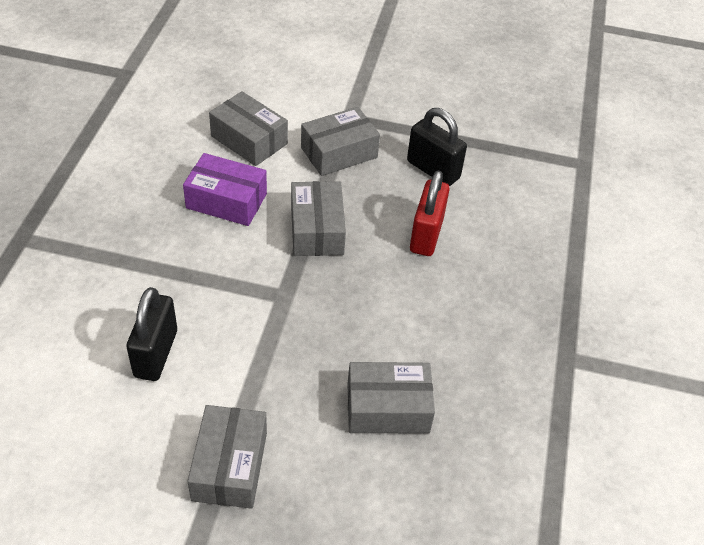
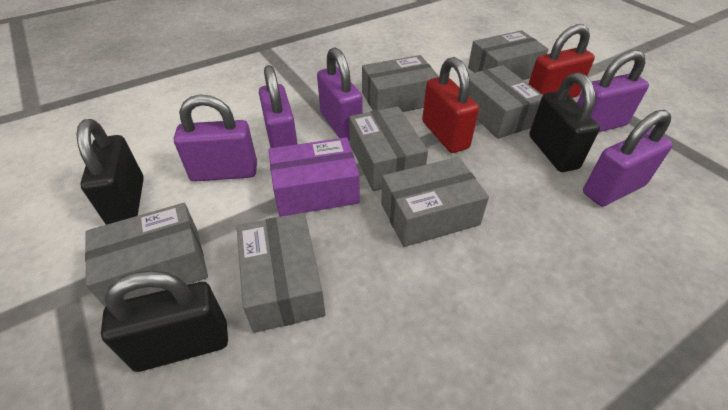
black padlock: [126,287,177,381] [407,108,467,186] = 2 -> [76,119,144,225] [101,270,228,372] [529,73,600,172] = 3
grey box: [188,405,267,509] [209,91,288,166] [291,181,346,256] [301,107,380,176] [348,362,435,434] = 5 -> [85,203,208,307] [237,213,326,333] [349,106,428,191] [362,55,439,112] [381,157,489,247] [468,30,549,80] [469,65,543,139] = 7
purple padlock: none = 0 -> [174,94,257,182] [259,65,298,148] [317,47,363,141] [577,50,649,132] [583,110,673,206] = 5
red padlock: [410,171,450,256] = 1 -> [422,57,479,153] [529,24,595,98] = 2

